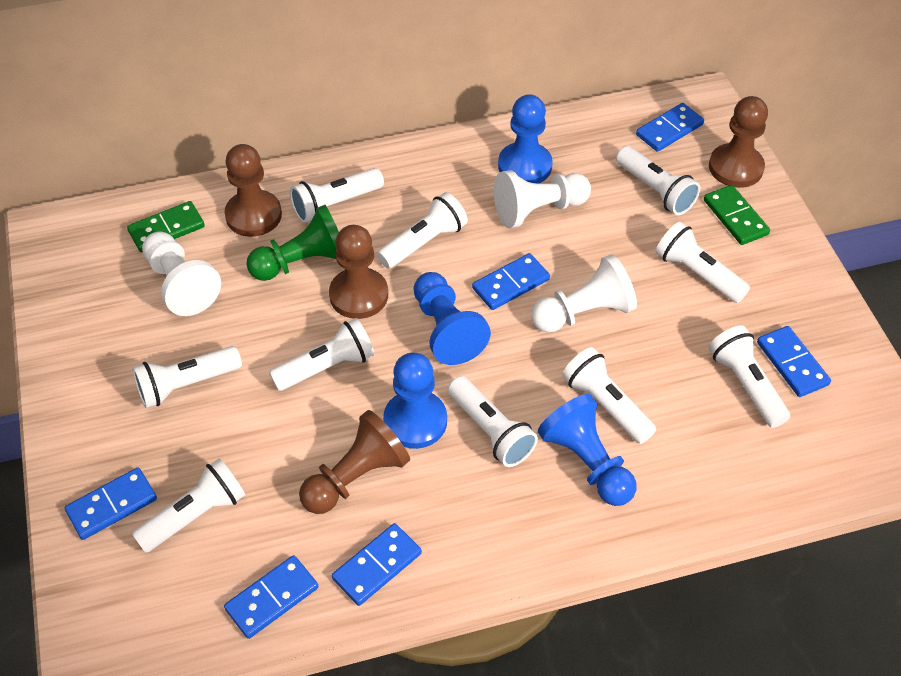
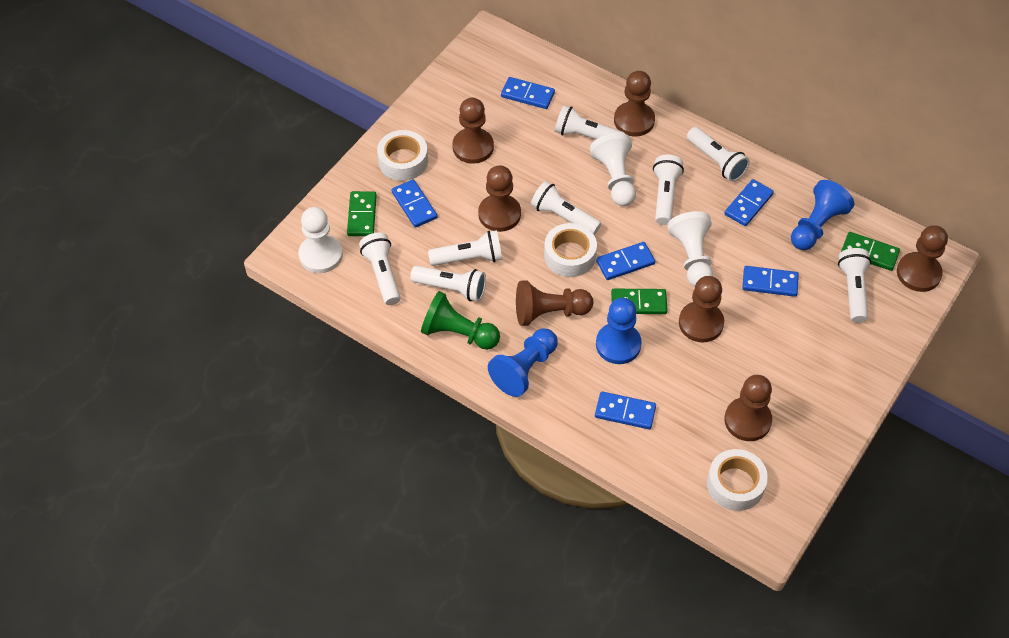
blue pawn: [383,353,447,449] [414,272,491,365] [498,94,553,183] [538,394,636,506] = 4 -> [488,329,558,397] [596,298,642,364] [791,180,854,250] = 3
brown pawn: [224,144,282,237] [299,410,410,514] [329,225,388,319] [709,96,768,188] = 4 -> [452,98,494,164] [478,165,521,232] [516,281,593,326] [614,71,655,137] [679,276,724,342] [724,375,772,441] [897,225,948,292] = 7
green domino: [127,201,205,252] [704,185,770,245] = 2 -> [347,191,377,236] [611,289,667,314] [841,232,900,271] = 3
white flashlight: [132,346,242,408] [132,458,245,553] [269,318,375,391] [290,168,384,223] [377,192,468,269] [448,376,538,467] [562,347,656,444] [616,146,700,215] [656,222,750,303] [709,325,790,428] = 10 -> [359,233,401,305] [410,266,486,302] [428,230,502,266] [531,181,601,235] [555,105,625,139] [653,155,684,225] [687,127,750,182] [838,248,871,323] = 8
white tape: none = 0 -> [377,130,428,181] [544,223,597,277] [707,449,768,511] = 3

